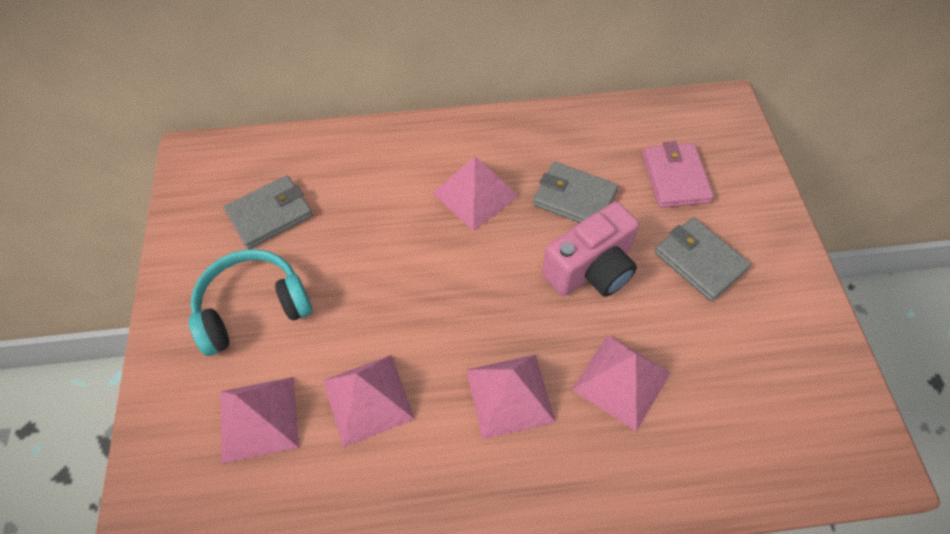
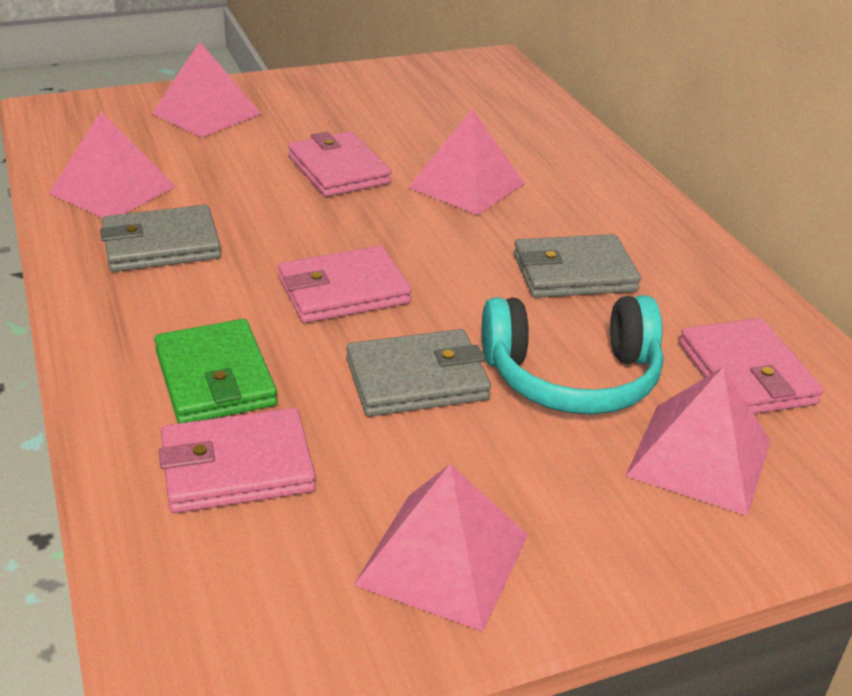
green wallet: none = 0 -> [154,319,278,423] = 1
pink camera: [542,202,639,297] = 1 -> none = 0
pink wallet: [642,141,714,208] = 1 -> [159,408,316,513] [278,246,412,323] [288,131,392,197] [679,318,823,414] = 4

